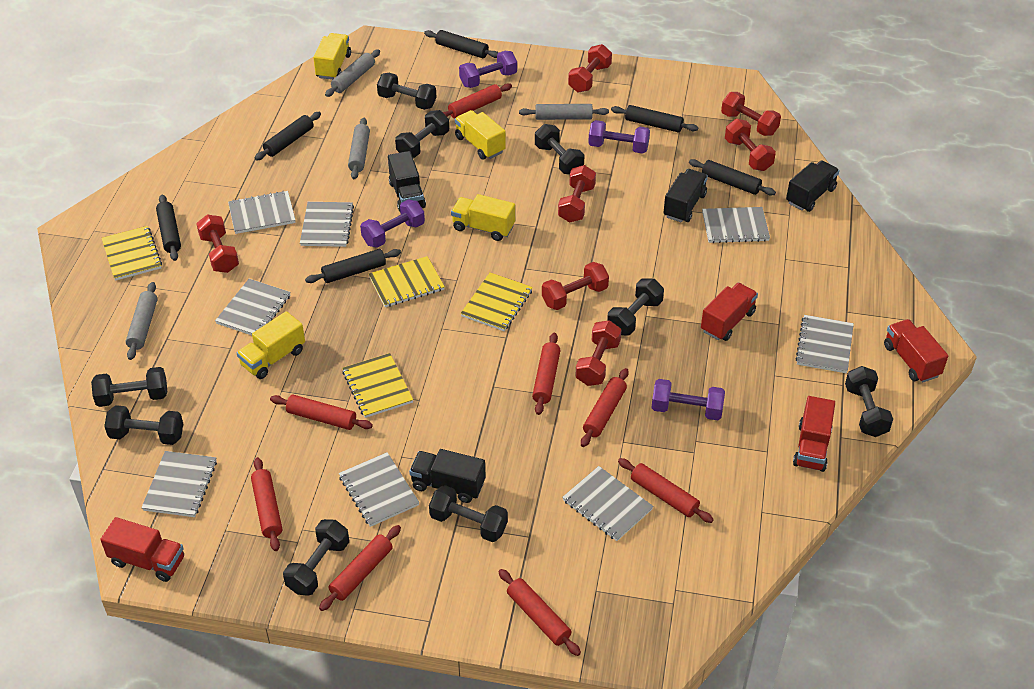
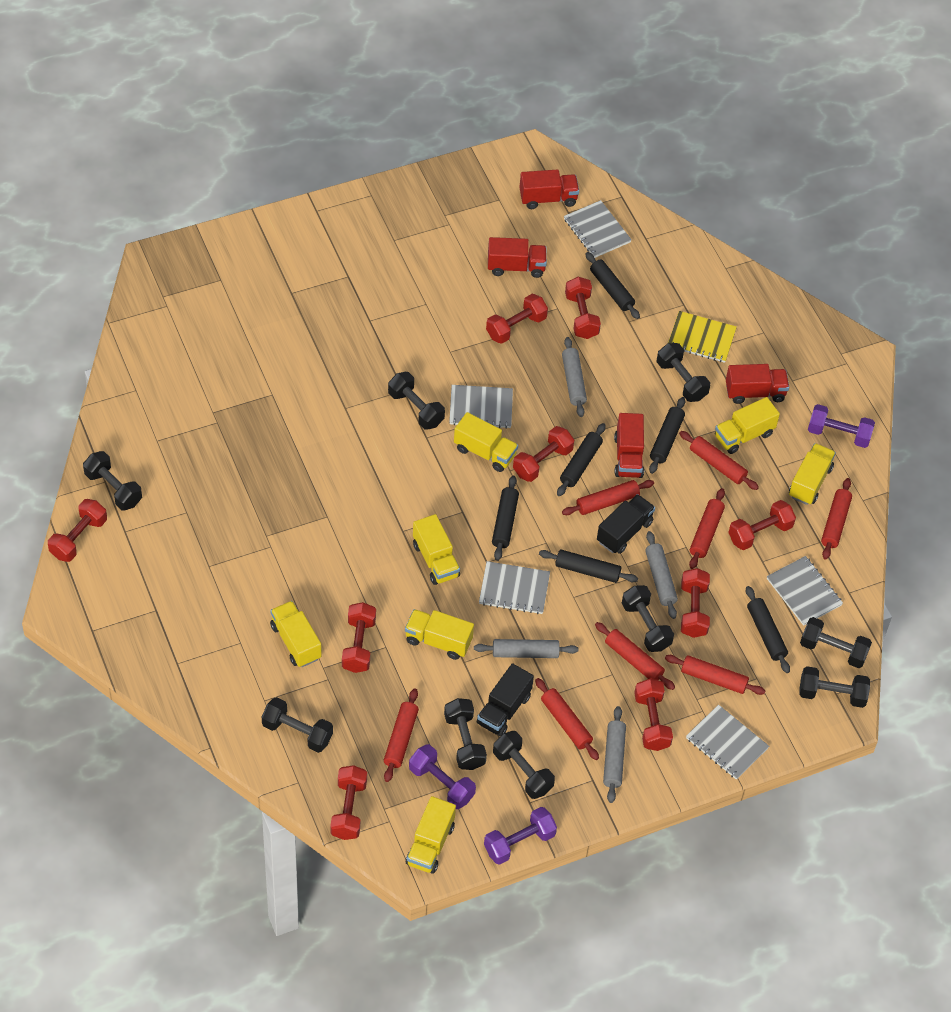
black truck: [388,151,426,212] [409,449,485,503] [664,169,708,223] [786,160,839,212] = 4 -> [477,663,534,736] [597,494,655,554] = 2
grey notebook: [141,451,217,517] [215,279,291,335] [228,191,296,234] [300,202,354,247] [339,452,419,527] [562,466,653,541] [702,207,770,243] [795,315,854,373] = 8 -> [449,385,513,428] [479,561,550,614] [564,200,632,258] [686,705,769,780] [767,556,843,626] = 5
purple dumbbell: [360,199,425,248] [459,51,517,88] [588,120,650,153] [651,379,725,420] = 4 -> [409,744,476,809] [484,807,557,865] [808,404,875,448] = 3
red dumbbell: [196,214,239,273] [542,262,609,310] [558,165,596,223] [568,44,612,92] [575,320,621,386] [721,92,781,136] [725,119,776,171] = 7 -> [48,499,107,562] [330,765,367,840] [342,602,376,673] [486,294,548,344] [513,426,574,482] [565,277,601,339] [634,679,673,751] [681,568,710,638] [728,500,796,550] = 9
yellow notebook: [102,226,162,281] [342,353,413,418] [369,256,445,307] [461,272,533,331] = 4 -> [668,311,737,363] = 1
yellow truck: [237,311,305,379] [313,33,351,80] [451,194,515,241] [455,110,506,160] = 4 -> [270,601,321,667] [405,609,474,660] [406,796,456,874] [413,514,460,585] [454,412,518,472] [715,397,780,454] [789,443,836,505] = 7

